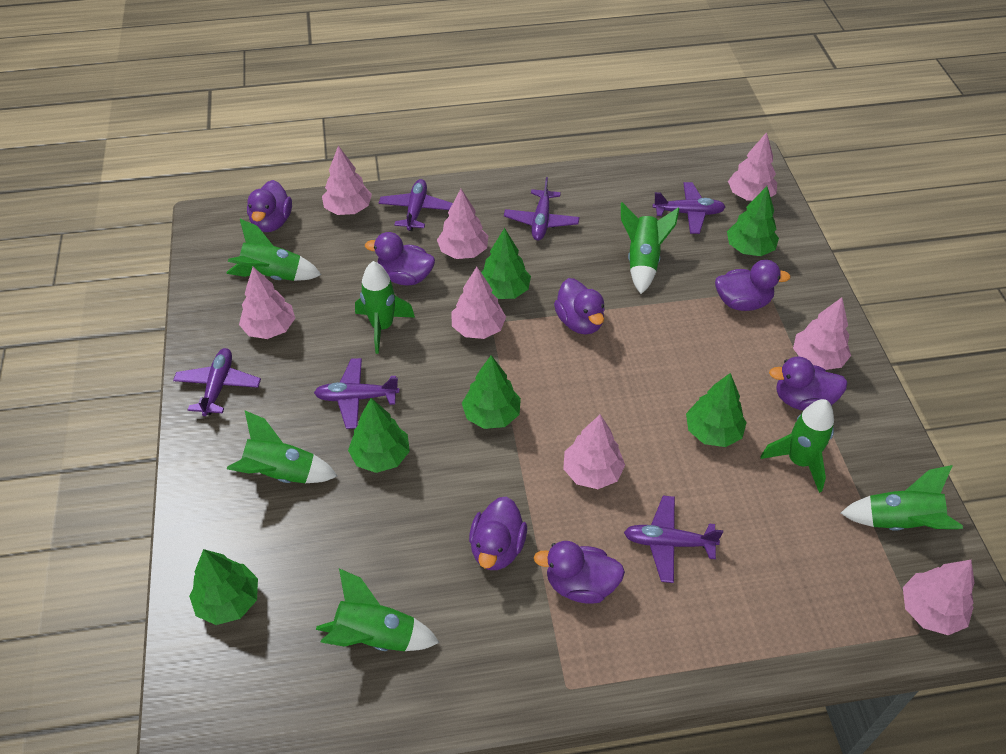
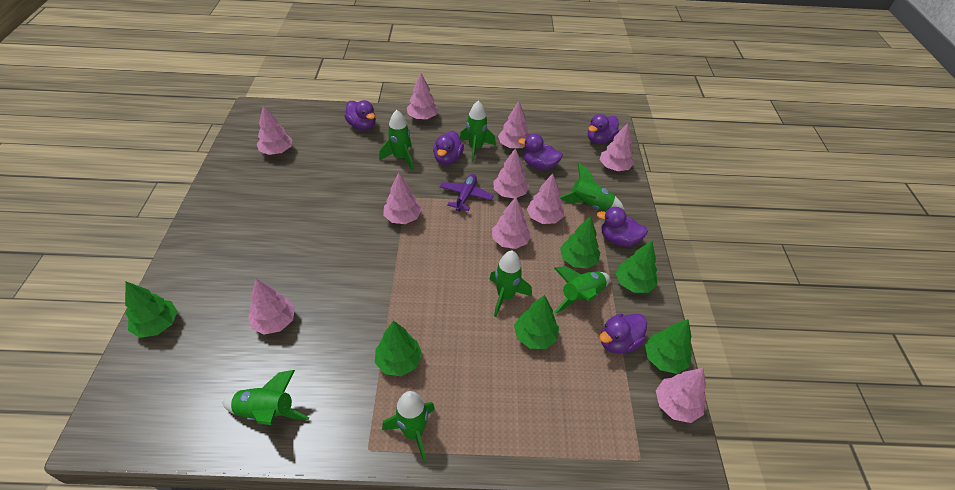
pink tree: [239,267,295,339] [322,146,372,215] [437,189,488,259] [451,267,506,339] [563,415,625,489] [728,132,777,201] [793,297,851,370] [903,560,975,635] = 8 -> [248,279,295,334] [257,105,292,155] [383,173,422,224] [407,73,439,120] [492,197,531,249] [493,148,529,198] [498,101,529,148] [527,173,564,224] [600,123,634,171] [656,368,706,423] = 10
purple duck: [247,180,292,232] [365,232,435,285] [469,497,527,570] [534,541,625,604] [554,278,605,334] [715,260,791,311] [769,356,847,411] = 7 -> [344,100,376,130] [433,131,464,165] [518,133,563,170] [588,114,619,144] [597,207,648,247] [599,314,647,354] = 6
purple plane: [173,348,261,416] [314,358,400,429] [379,179,453,231] [504,177,579,240] [624,496,723,583] [653,182,726,234] = 6 -> [440,174,494,211] = 1

